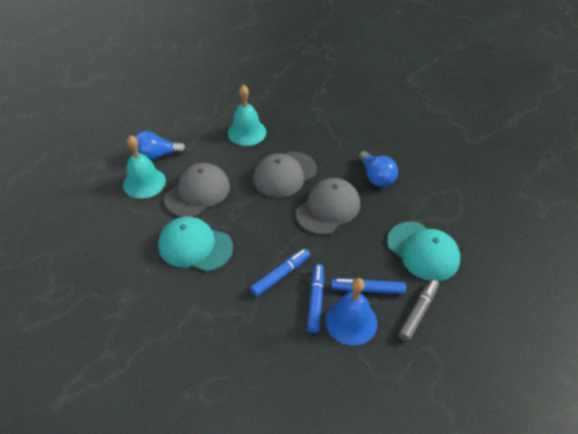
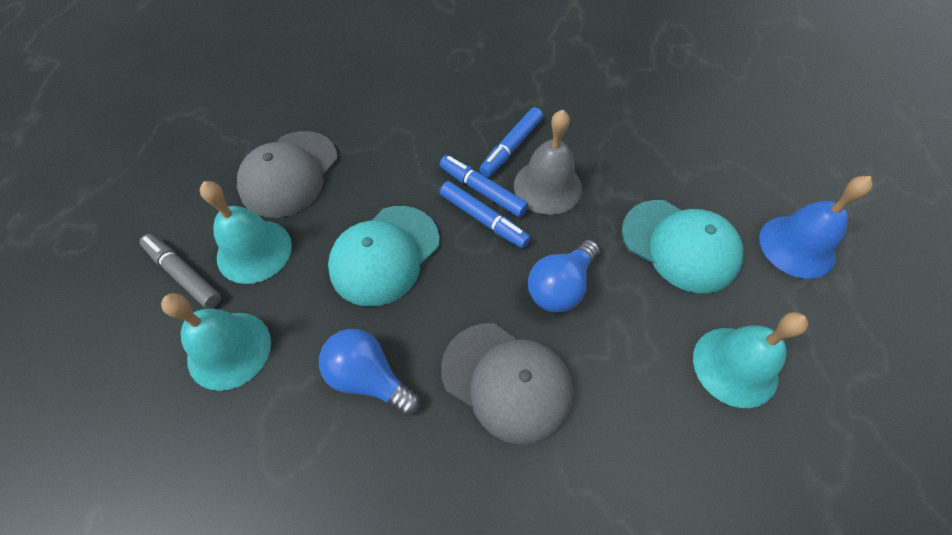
grey bell: none = 0 -> [514,110,582,215] = 1
grey cap: [164,163,230,217] [253,152,317,197] [296,178,360,235] = 3 -> [237,131,338,218] [441,323,574,445] = 2
turquoise bell: [123,135,166,199] [228,85,266,146] = 2 -> [161,293,271,391] [199,181,292,284] [693,312,808,408] = 3

